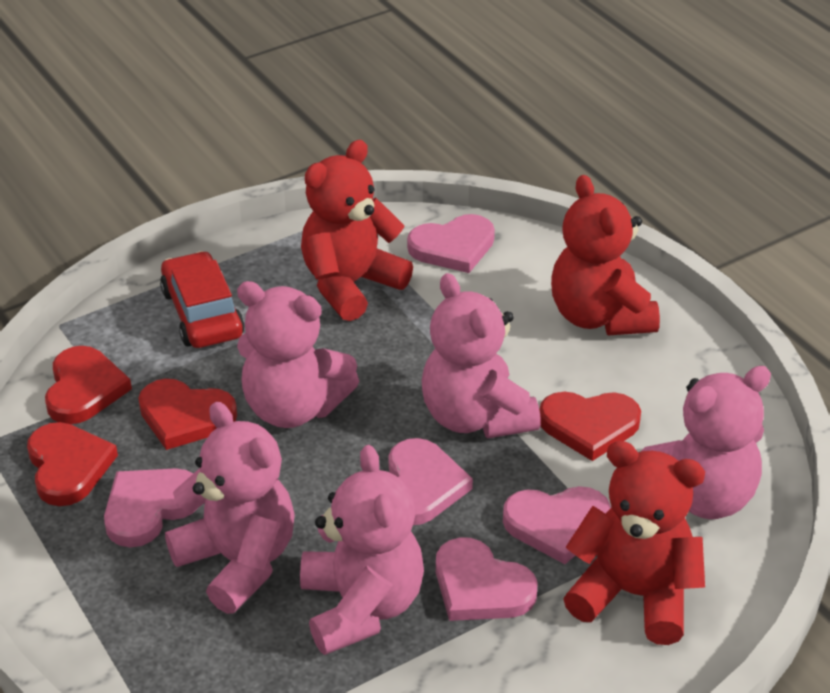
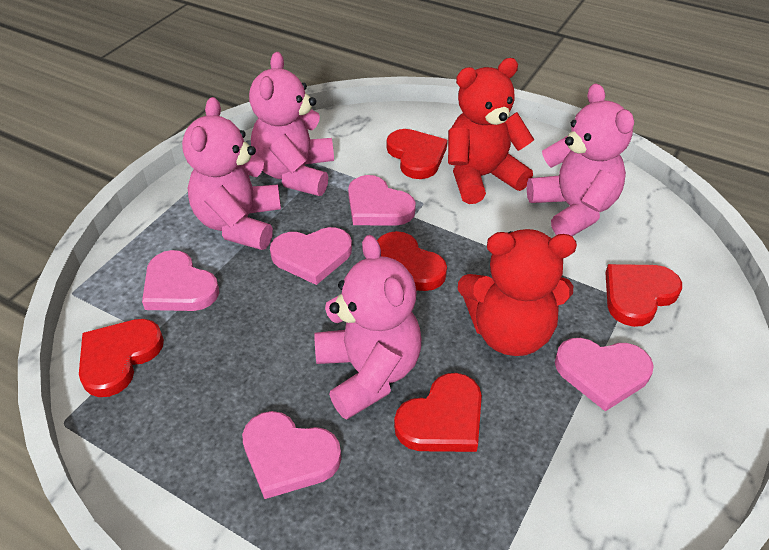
pink teddy bear: [165,402,295,614] [237,281,359,428] [300,445,424,655] [422,273,541,438] [642,366,771,519] = 5 -> [182,97,281,250] [249,52,334,196] [314,235,421,420] [527,83,634,236] = 4
red car: [160,251,245,348] = 1 -> none = 0
red heart: [27,422,118,506] [45,346,132,424] [138,379,237,450] [539,392,641,461] = 4 -> [79,319,164,397] [377,231,447,291] [387,129,447,179] [394,373,482,452] [605,264,682,327] = 5
red teddy bear: [301,140,413,321] [551,175,660,335] [563,441,705,645] = 3 -> [448,58,534,204] [458,229,577,356] = 2

